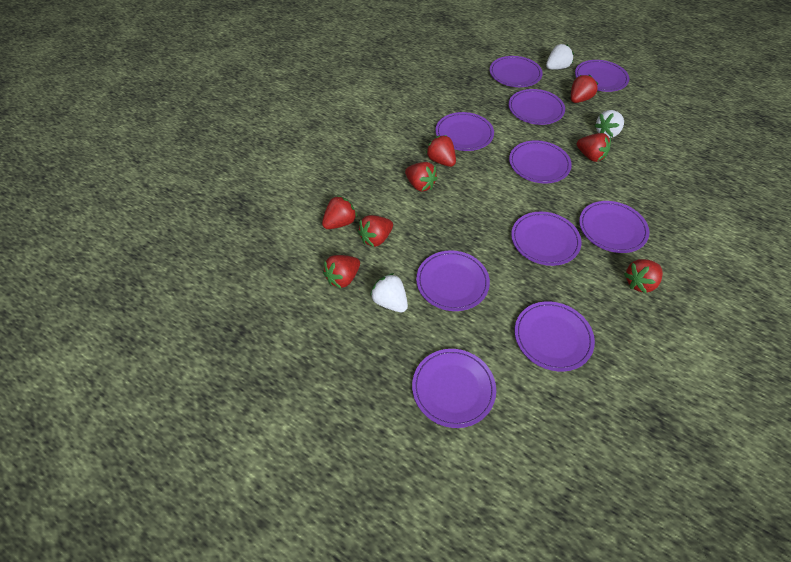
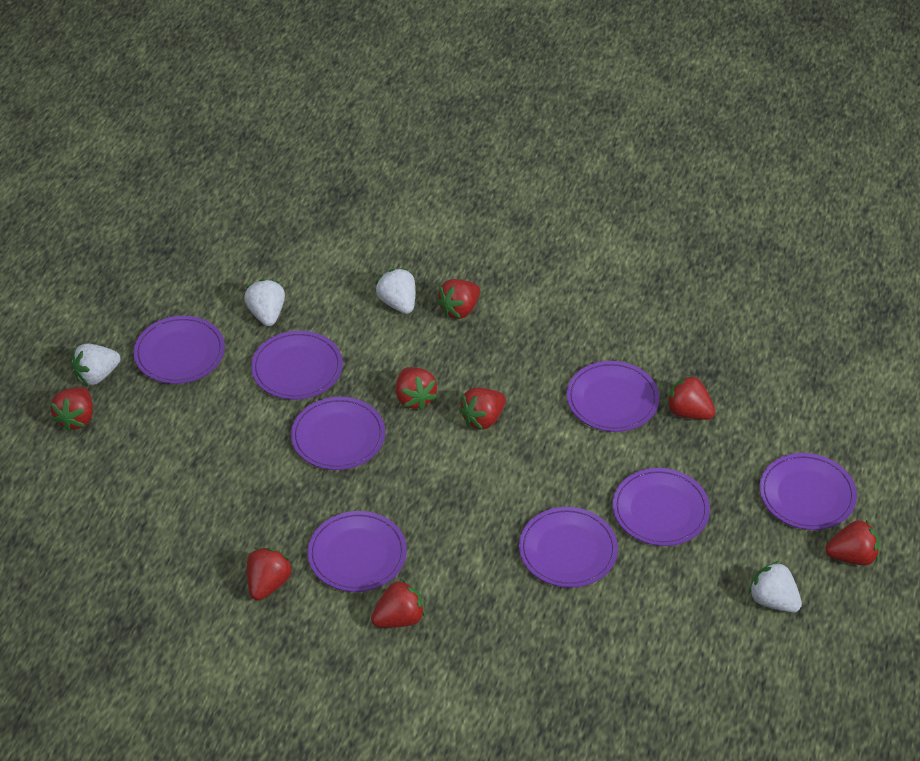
purple plate: [412,349,496,428] [416,250,490,311] [435,112,494,151] [490,56,543,87] [508,89,565,125] [509,140,572,183] [511,212,582,266] [514,301,595,372] [575,60,629,92] [579,201,649,253] = 10 -> [134,316,225,384] [251,331,343,400] [291,397,385,470] [308,511,407,592] [519,507,618,588] [567,361,659,432] [613,468,710,546] [760,453,857,530] = 8
white strawberry: [370,273,408,312] [546,44,574,70] [594,110,624,138] = 3 -> [71,344,120,385] [244,279,285,326] [376,268,415,314] [749,561,802,612] = 4

